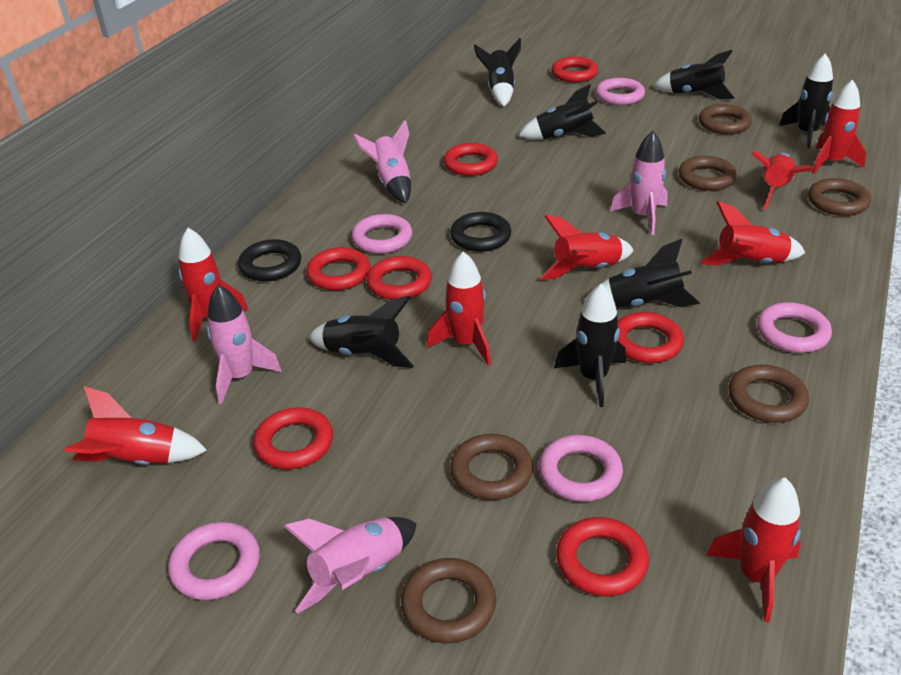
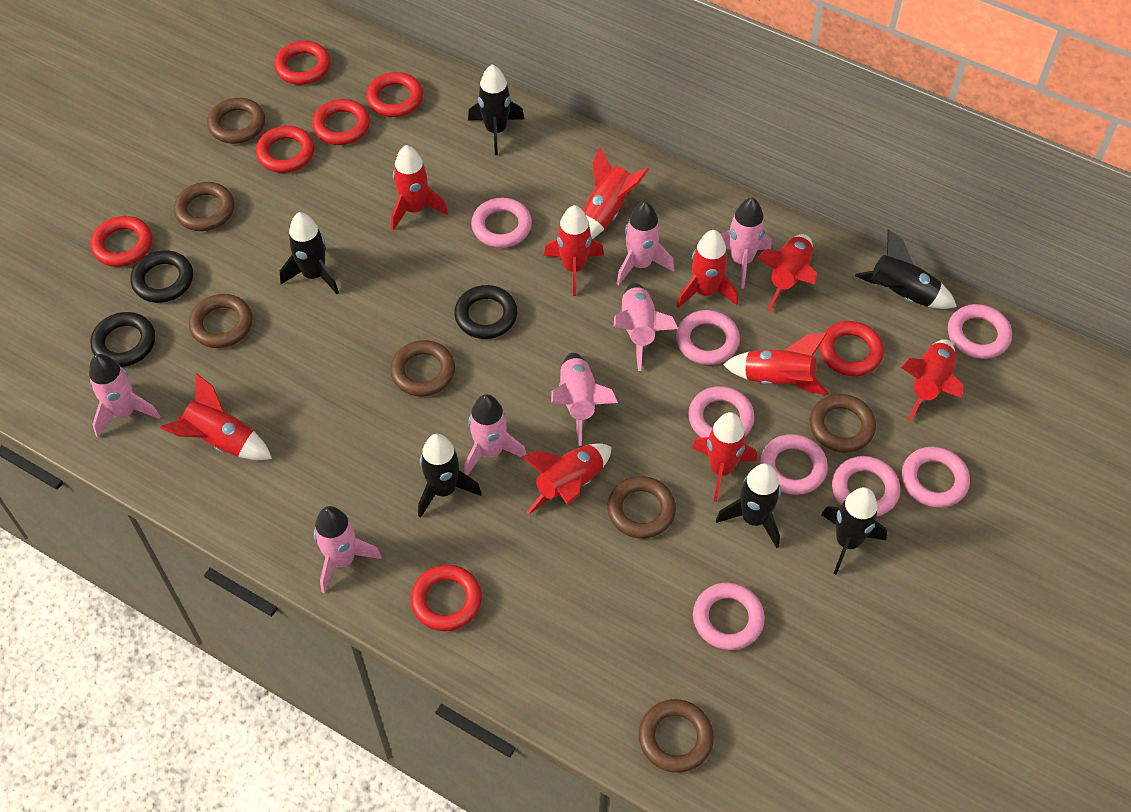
black ring: [238,239,301,281] [450,212,511,252] = 2 -> [90,312,155,367] [130,250,193,303] [454,285,517,339] = 3
black rocket: [308,296,414,368] [474,38,521,106] [518,84,606,139] [554,283,626,407] [584,239,700,308] [653,50,735,99] [779,53,833,148] = 7 -> [280,212,339,294] [418,434,482,518] [468,64,524,155] [716,463,781,548] [821,487,887,575] [855,229,957,309] = 6
brown ring: [401,558,496,643] [450,434,533,500] [678,156,737,191] [699,104,752,134] [728,365,809,423] [808,178,871,216] = 6 -> [174,182,234,231] [189,294,253,348] [207,98,265,144] [390,340,455,397] [607,476,676,539] [639,699,714,773] [809,394,876,453] = 7
pink ring: [168,522,260,600] [351,214,412,254] [539,435,623,502] [596,78,645,105] [757,302,832,353] = 5 -> [471,198,532,248] [676,310,740,365] [688,386,755,438] [693,583,765,650] [760,434,828,495] [832,456,900,516] [902,447,970,508] [948,304,1012,359] = 8
pink rocket: [207,284,282,404] [284,517,417,614] [353,120,411,203] [610,131,668,235] = 4 -> [89,354,160,438] [314,506,382,593] [464,394,526,476] [551,353,618,446] [614,283,678,371] [617,202,674,285] [721,198,771,288] = 7
red rocket: [65,386,207,465] [178,228,249,341] [427,252,491,365] [540,215,634,280] [700,201,805,265] [706,478,801,622] [752,151,812,210] [812,79,866,174] = 8 -> [160,373,272,460] [391,145,448,230] [521,443,611,515] [544,205,604,296] [583,147,649,239] [676,230,738,308] [692,412,757,502] [723,333,829,395] [757,234,817,311] [900,339,964,422] = 10

